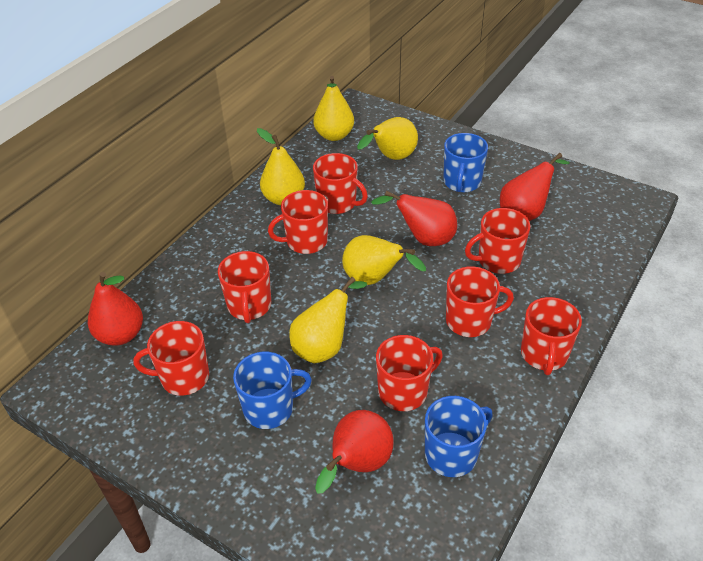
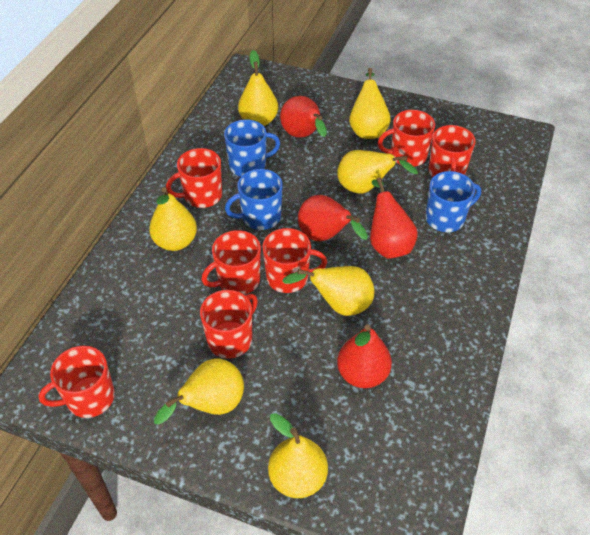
red mug: [134,321,209,396] [218,251,271,323] [268,190,328,254] [313,153,368,214] [376,335,443,411] [446,266,514,337] [465,208,530,274] [521,297,582,375] = 8 -> [38,346,115,418] [166,148,222,208] [200,290,258,359] [202,230,261,295] [262,228,327,293] [378,110,435,167] [428,125,475,177] = 7
yellow pear: [257,128,305,205] [289,277,367,363] [313,76,354,141] [342,235,426,285] [357,117,418,160] = 5 -> [149,187,197,251] [154,358,244,425] [238,50,278,126] [268,413,328,498] [282,266,374,316] [337,150,418,194] [349,68,391,139] = 7

